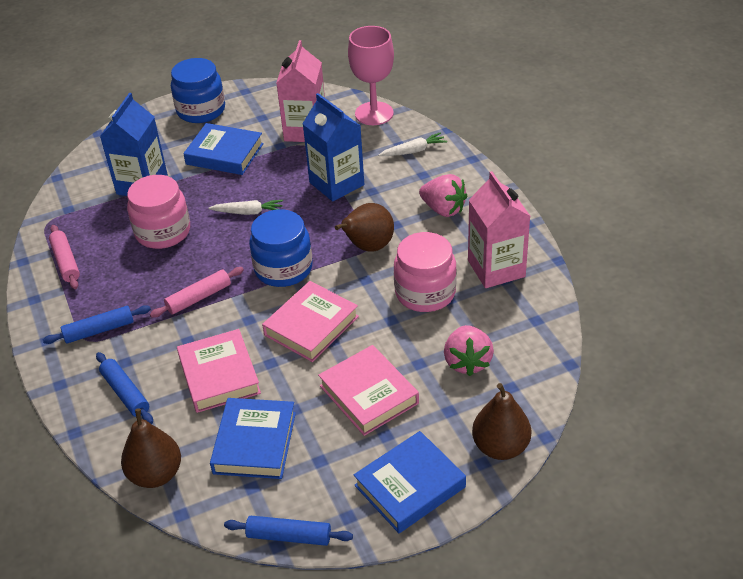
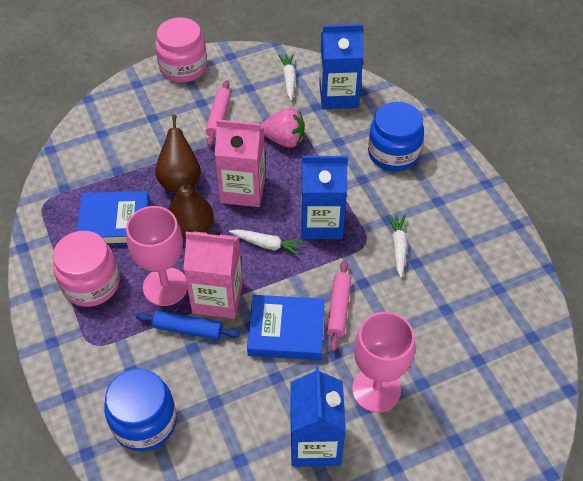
blue book: [183,123,264,175] [210,398,296,479] [354,431,466,533] = 3 -> [76,191,150,245] [247,295,325,360] = 2
blue carton: [100,93,168,196] [302,93,364,202] = 2 -> [290,366,346,467] [301,156,348,239] [319,24,363,109] = 3
blue rolling pin: [43,305,151,344] [96,352,153,424] [224,516,353,546] = 3 -> [136,311,240,340] = 1
brown pear: [121,408,181,488] [335,203,394,252] [472,383,531,460] = 3 -> [155,115,201,192] [168,175,214,239] = 2
pink book: [177,329,261,413] [262,281,359,362] [318,345,419,436] = 3 -> none = 0
pink goblet: [348,26,394,125] = 1 -> [126,206,187,306] [352,312,415,413] = 2
pink strawberry: [419,174,467,217] [444,325,494,376] = 2 -> [260,108,305,148] = 1
white carrot: [208,200,283,215] [378,132,447,156] = 2 -> [229,229,304,256] [278,54,296,101] [387,215,407,278] = 3

